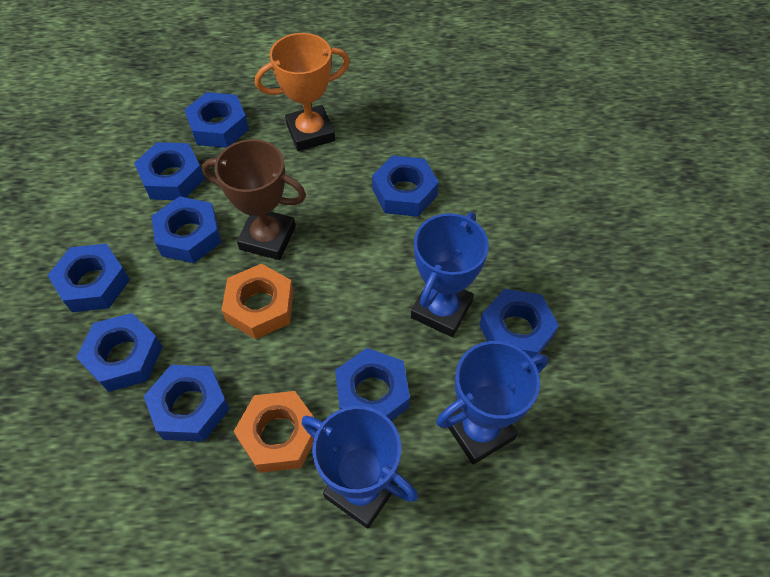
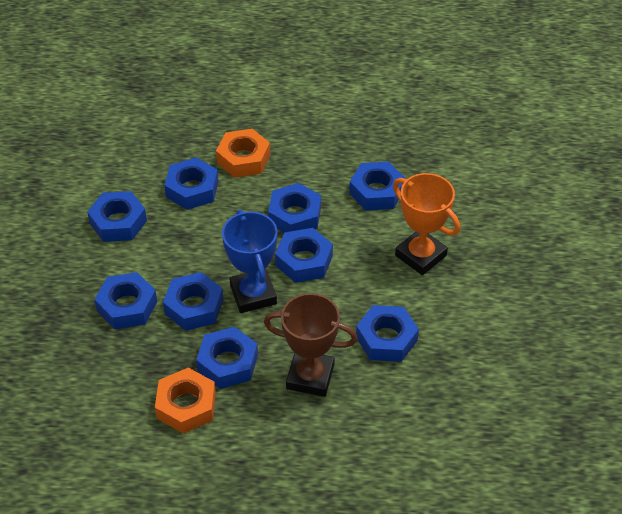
blue trophy: [302,406,418,529] [411,212,489,337] [436,341,548,464] = 3 -> [222,210,277,313] = 1

